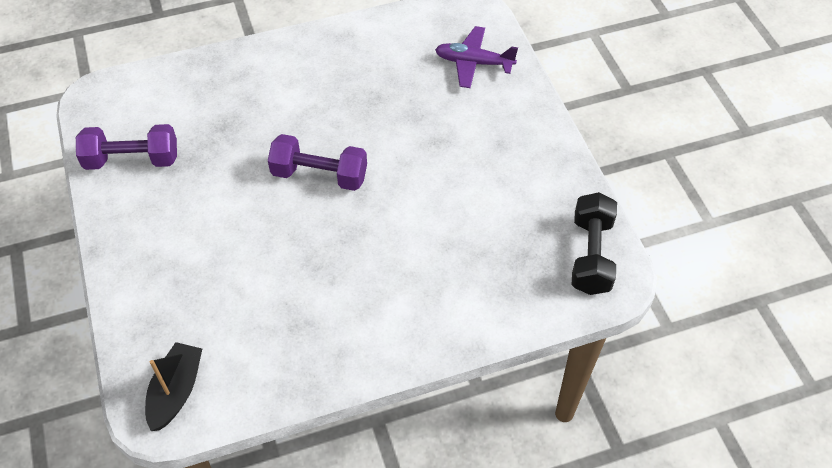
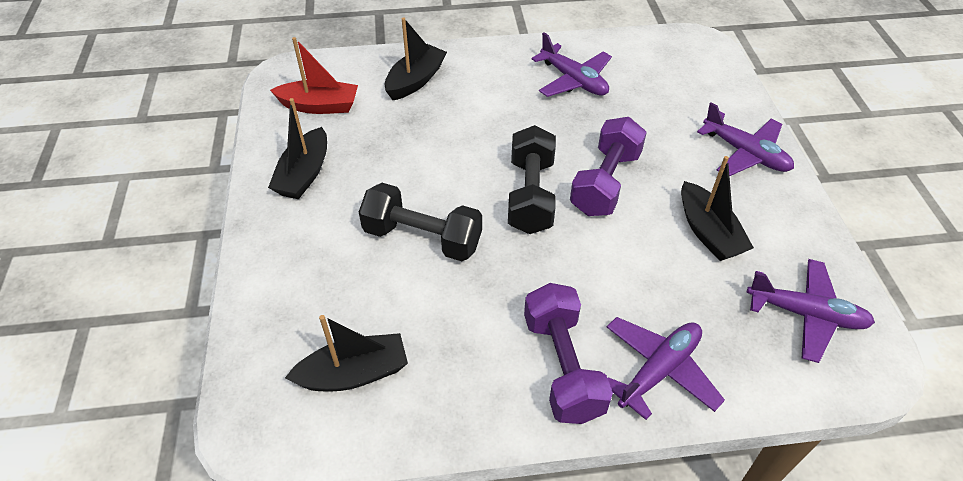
black boat: [145,342,202,431] = 1 -> [268,98,327,199] [285,315,408,391] [385,18,447,100] [681,156,754,261] = 4
black dumbbell: [572,192,617,295] = 1 -> [359,183,482,261] [508,125,556,234] = 2
purple plane: [435,26,518,88] = 1 -> [531,32,612,97] [607,317,725,420] [697,102,794,176] [747,259,875,363] = 4
red boat: none = 0 -> [270,37,358,114] = 1

